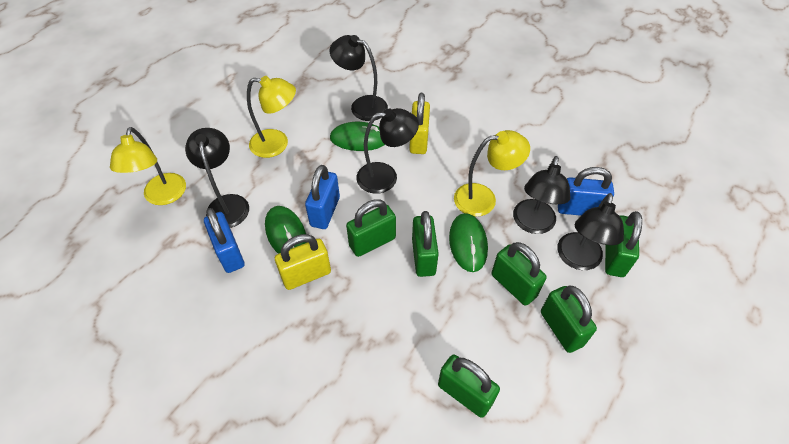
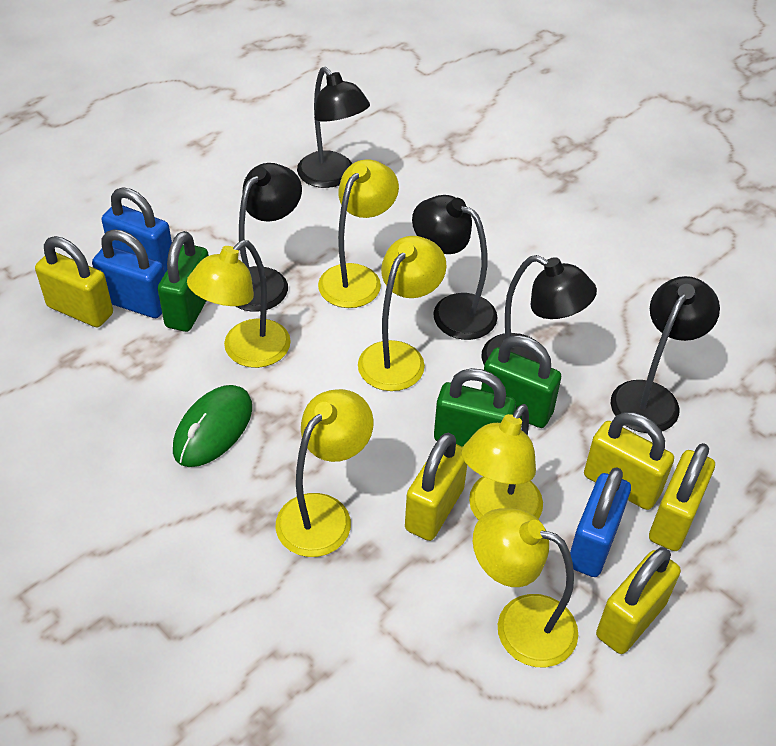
green mouse: [265,206,307,254] [330,122,385,151] [449,213,488,272] = 3 -> [173,385,252,467] = 1
green padlock: [346,199,396,257] [412,211,439,277] [438,354,500,418] [492,242,547,306] [541,286,597,353] [605,211,642,277] = 6 -> [158,231,209,332] [434,368,516,447] [481,335,561,428] = 3
yellow lamp: [110,127,186,205] [247,76,296,158] [454,130,530,216] = 3 -> [187,240,291,368] [275,389,374,557] [318,159,399,308] [358,236,447,391] [461,404,543,520] [473,508,578,667] = 6
yellow padlock: [275,234,331,290] [409,93,430,154] = 2 -> [35,236,113,327] [405,433,467,541] [584,412,674,510] [596,547,681,654] [649,443,715,551] = 5

